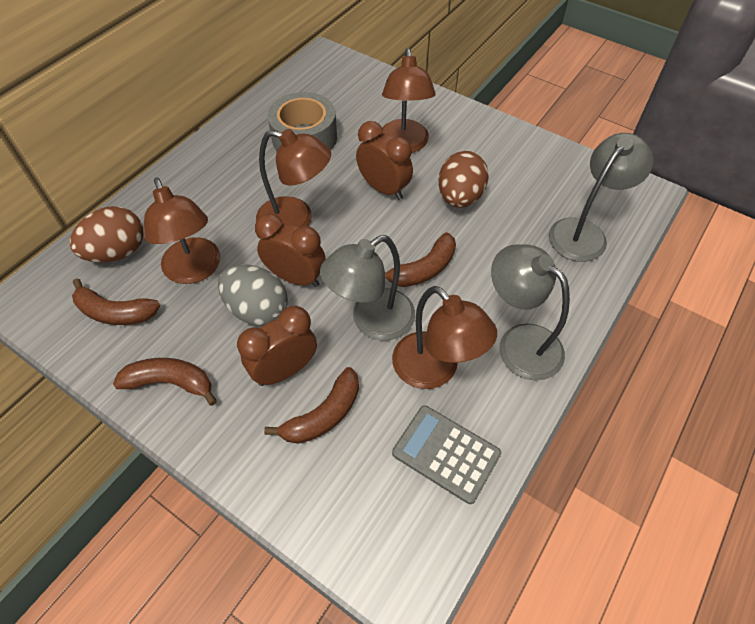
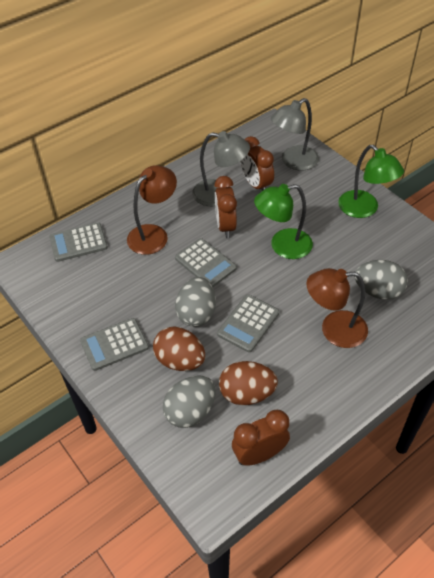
brown banana: [72,278,160,325] [113,358,217,406] [264,367,359,444] [385,232,456,287] = 4 -> none = 0
brown lamp: [144,177,220,284] [256,129,331,228] [381,48,436,153] [392,286,497,389] = 4 -> [127,165,177,255] [306,268,368,348] = 2
green lamp: none = 0 -> [254,184,313,259] [338,145,404,218] = 2
grey calculator: [392,405,501,504] = 1 -> [49,223,108,262] [80,318,149,371] [175,238,237,287] [217,294,279,352] = 4
grey egg: [218,264,288,326] = 1 -> [163,376,216,428] [175,277,216,327] [354,260,408,300] = 3
grey lamp: [320,235,415,340] [491,244,570,381] [549,133,653,262] = 3 -> [192,131,250,206] [271,98,319,171] = 2
grey tape: [267,92,337,151] = 1 -> none = 0

